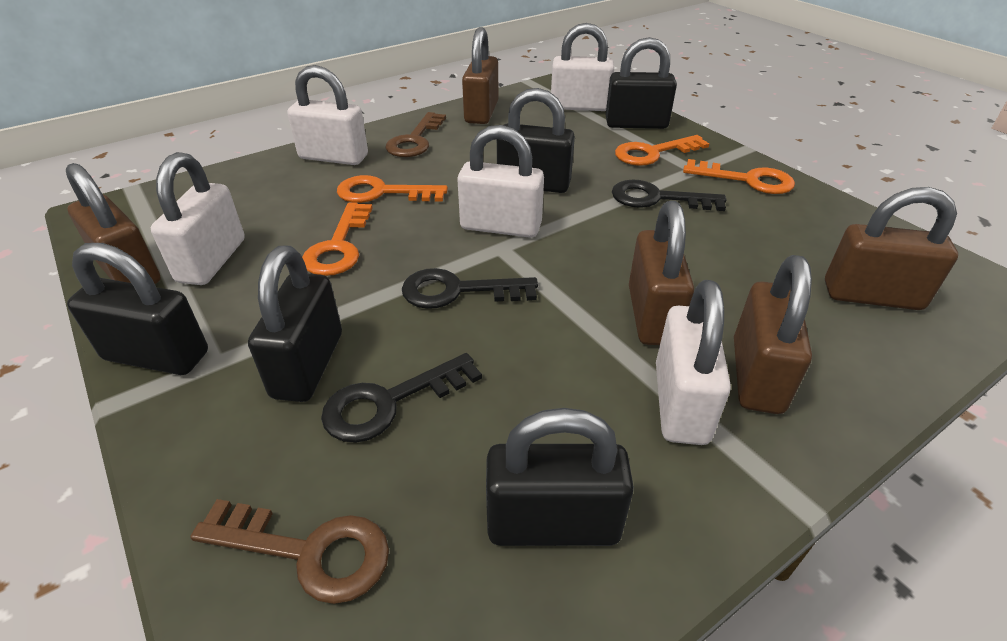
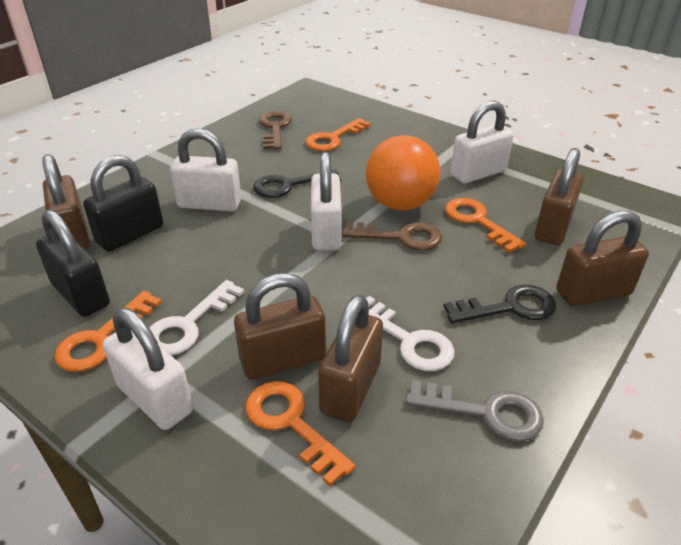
black key: [321,353,482,443] [402,268,538,309] [612,179,726,211] = 3 -> [253,169,341,198] [443,285,556,323] = 2
black padlock: [67,243,208,375] [248,245,342,402] [486,408,634,546] [497,88,575,193] [606,37,677,129] = 5 -> [36,209,110,317] [83,155,163,252] = 2
grey key: none = 0 -> [406,380,544,441] = 1
orange ball: none = 0 -> [366,135,440,210] = 1
white key: none = 0 -> [149,280,244,356] [366,296,455,371] = 2
white padlock: [151,152,245,285] [287,65,368,165] [457,125,544,238] [551,23,614,111] [656,280,731,445] = 5 -> [103,308,193,430] [170,128,241,211] [311,152,342,250] [451,101,514,183] = 4

